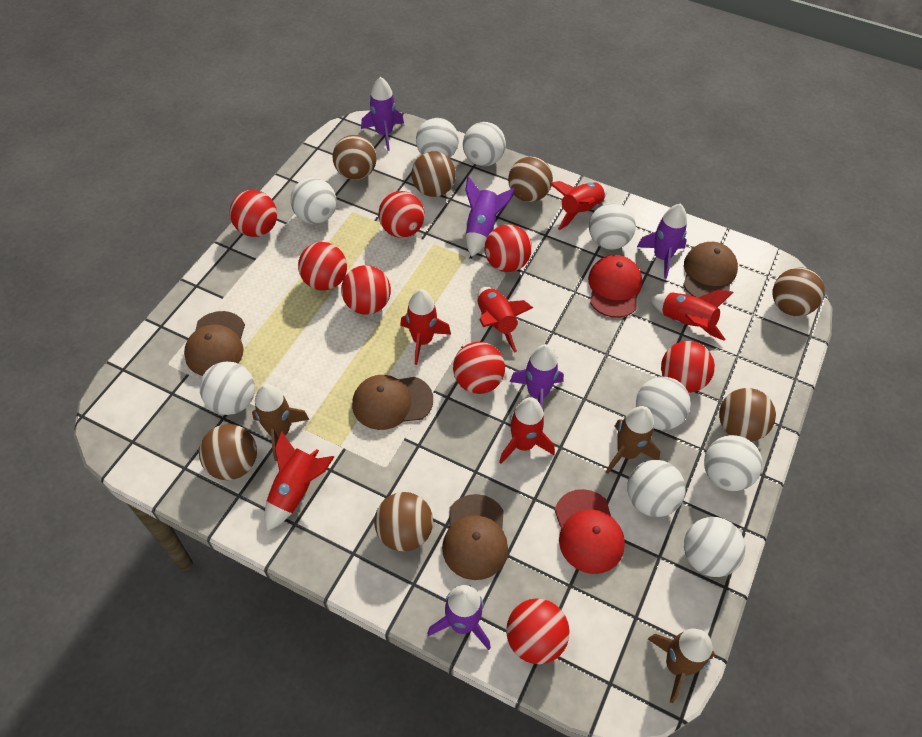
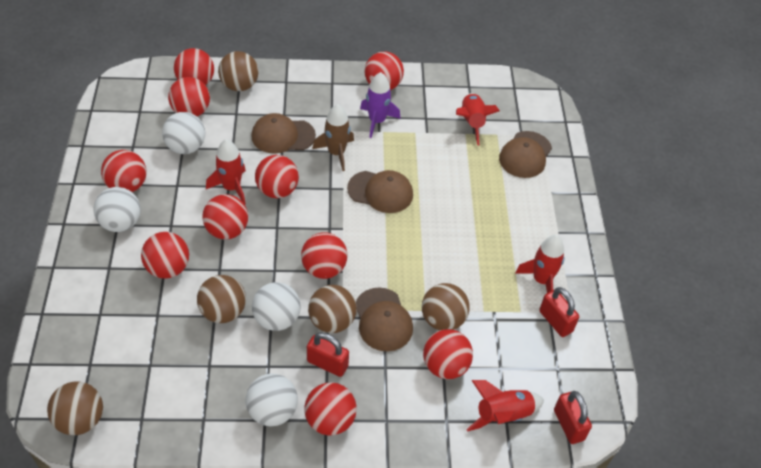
brown ball: [199,424,257,480] [333,135,377,180] [374,492,433,551] [412,151,456,197] [508,157,553,202] [719,388,776,441] [773,268,825,316] = 7 -> [47,382,103,435] [197,275,246,323] [218,51,259,91] [308,285,357,333] [422,283,470,330] = 5
brown rocket: [252,384,310,461] [606,406,661,474] [648,629,715,703] = 3 -> [312,104,354,171] = 1
purple rocket: [361,77,404,151] [427,585,491,650] [465,176,514,256] [510,344,564,409] [637,204,687,279] = 5 -> [360,72,401,138] = 1
red ball: [230,190,277,237] [298,242,347,291] [341,265,391,315] [378,191,424,238] [453,342,505,394] [484,224,532,272] [506,598,569,664] [661,341,715,393] = 8 -> [101,150,147,192] [141,232,189,279] [168,77,210,116] [174,48,214,85] [202,194,248,239] [255,155,299,198] [301,232,347,279] [305,382,357,436] [365,51,404,90] [423,329,473,379] = 10
red cap: [555,489,625,574] [588,255,642,318] = 2 -> none = 0
red padlock: none = 0 -> [307,332,349,377] [539,287,579,337] [554,391,592,444] = 3
red rocket: [264,431,334,531] [400,289,451,365] [477,287,533,352] [499,397,555,464] [550,181,607,230] [650,290,734,341] = 6 -> [206,139,246,204] [456,93,500,146] [466,380,544,432] [515,235,565,293] = 4
white ball: [200,362,255,415] [290,178,337,224] [416,118,459,158] [463,122,506,166] [589,203,636,250] [627,460,685,517] [636,377,691,430] [684,517,746,577] [704,435,763,491] = 9 -> [94,187,141,232] [162,112,205,154] [245,373,298,426] [252,282,301,331] = 4

